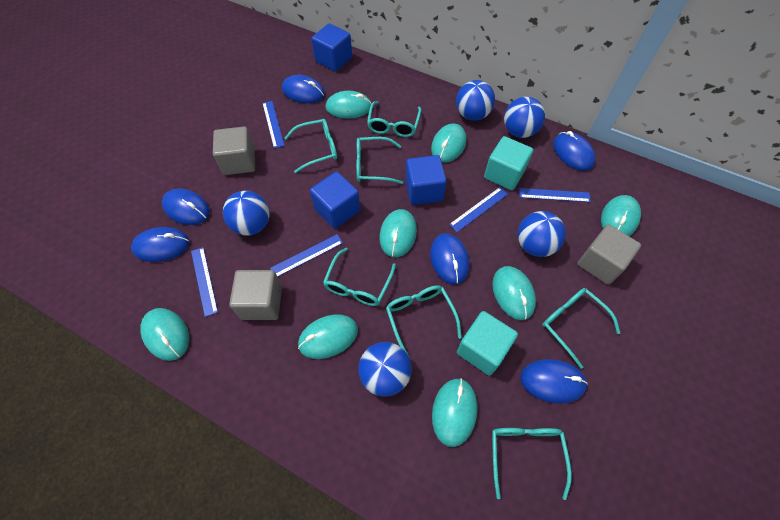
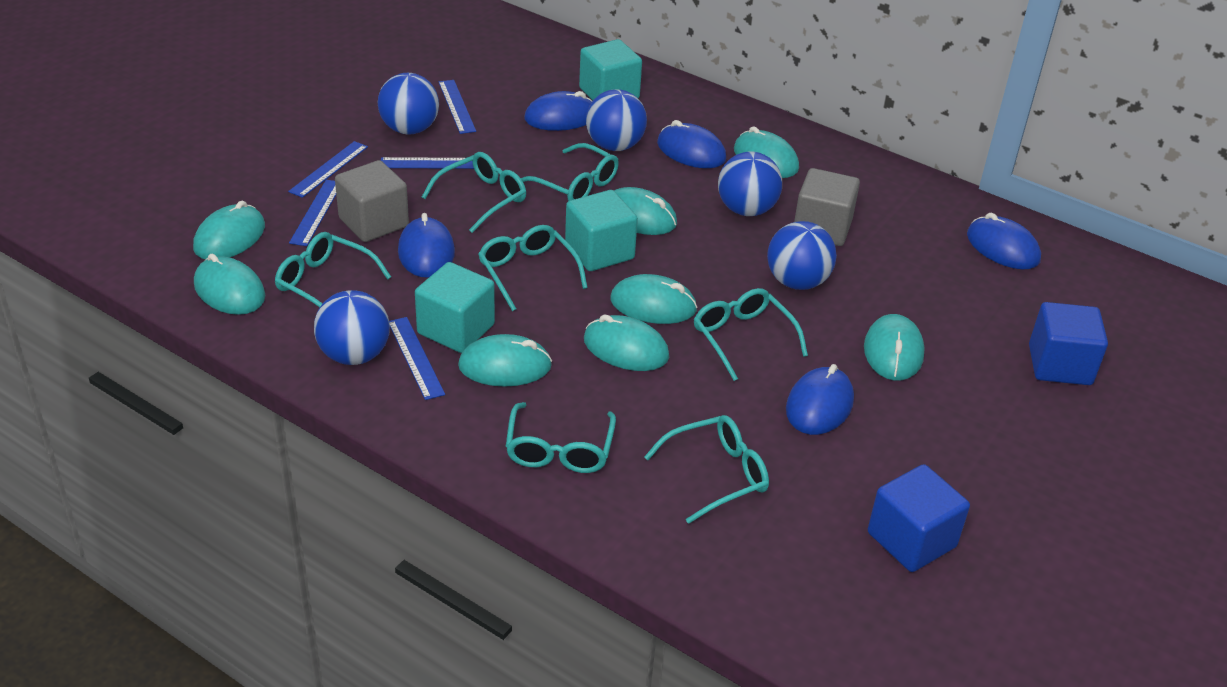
blue cube: [310,172,360,229] [311,24,352,72] [405,155,447,205] = 3 -> [868,464,970,572] [1029,302,1108,385] = 2
blue mouse: [131,227,189,262] [162,189,210,225] [282,75,325,103] [430,234,469,284] [520,359,588,404] [553,131,595,171] = 6 -> [398,213,455,278] [524,91,592,131] [657,120,726,168] [786,364,854,435] [967,213,1041,270] = 5
grey cube: [213,127,255,175] [229,270,282,320] [577,224,641,285] = 3 -> [335,160,409,242] [794,168,860,246] = 2
turquoise cube: [457,311,518,376] [484,136,533,190] = 2 -> [415,262,495,353] [565,190,638,271] [579,39,642,100] = 3

